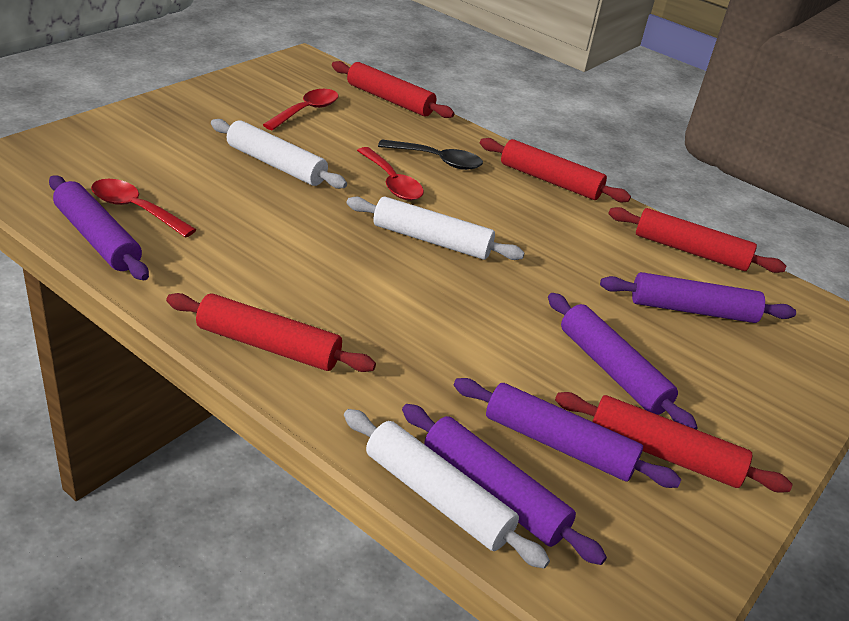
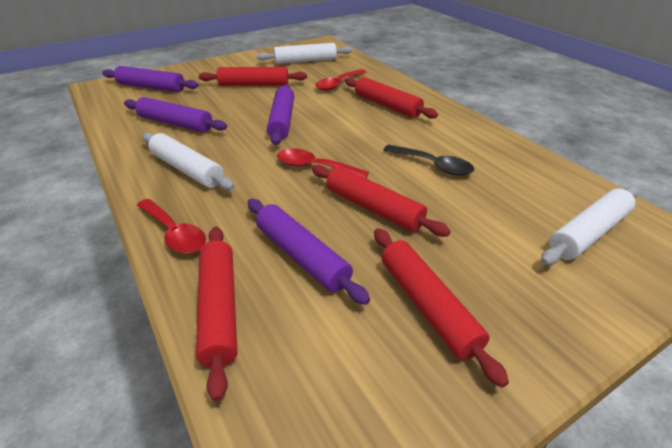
purple rolling pin: [49,176,149,280] [402,404,607,565] [454,378,682,488] [548,293,698,430] [600,272,796,323] = 5 -> [102,66,199,92] [124,97,227,133] [247,199,370,305] [267,84,294,145] = 4

